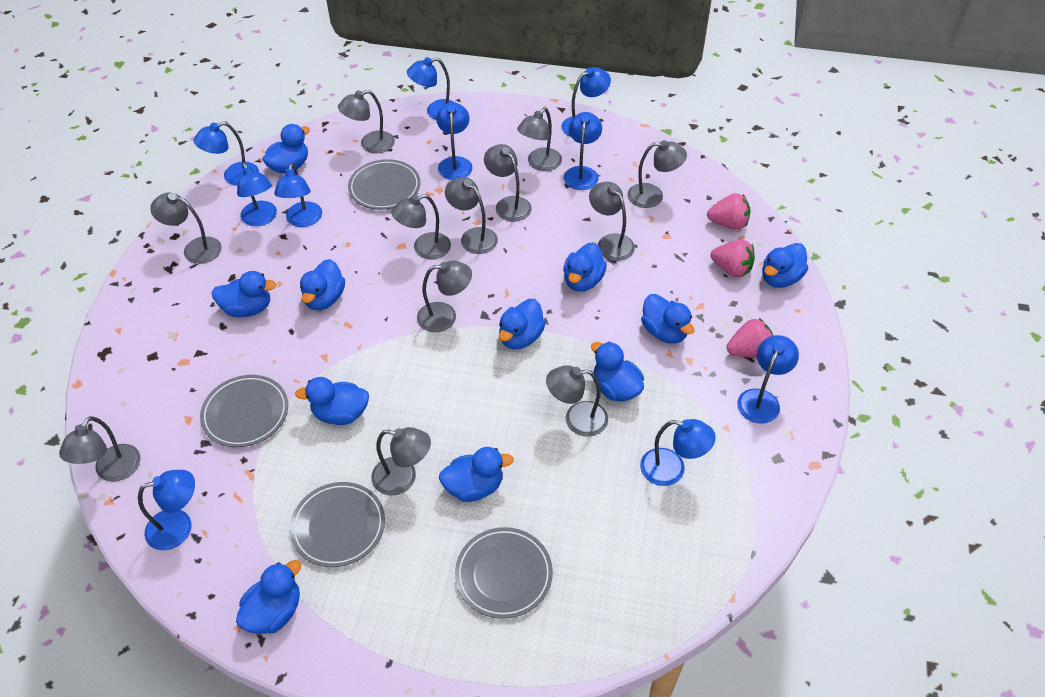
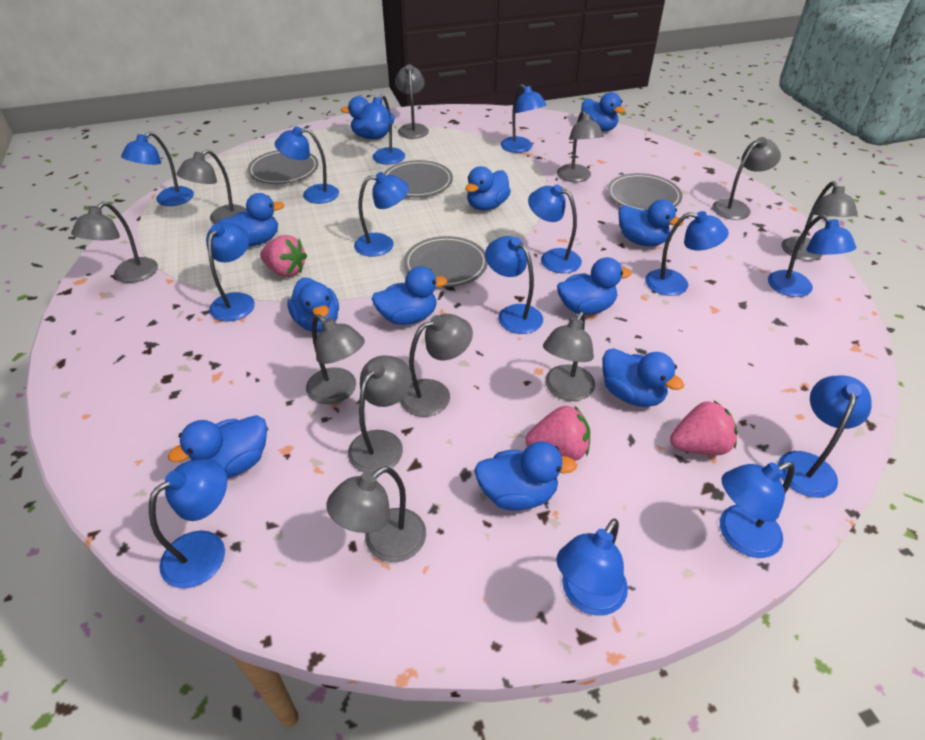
blue lamp: [138,470,195,550] [193,122,259,186] [237,162,277,226] [274,163,322,227] [407,57,454,120] [436,102,473,180] [561,67,611,137] [564,112,602,190] [640,419,716,486] [737,335,799,424] = 10 -> [121,132,194,206] [149,459,227,588] [206,222,255,322] [275,126,339,204] [354,172,409,257] [359,95,405,165] [485,236,543,334] [501,84,546,153] [528,184,582,273] [556,519,628,616] [645,211,729,296] [720,462,795,558] [768,215,856,297] [778,376,872,498] = 14
grey lamp: [59,416,141,482] [150,193,221,264] [338,90,395,153] [371,427,431,496] [391,194,451,259] [417,261,472,332] [445,177,498,254] [484,144,531,221] [517,108,562,171] [546,365,608,437] [589,182,635,261] [627,140,687,208] = 12 -> [71,202,158,283] [177,149,247,224] [306,314,365,404] [326,466,426,562] [348,356,412,473] [395,64,429,139] [400,314,473,417] [543,312,595,401] [557,110,604,182] [712,137,781,220] [782,181,858,261] = 11

